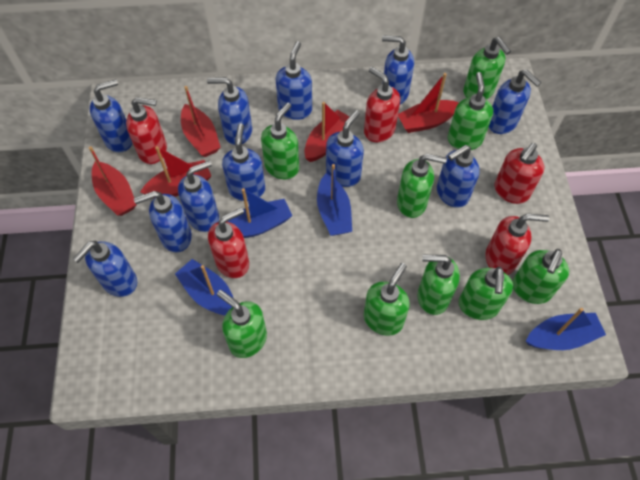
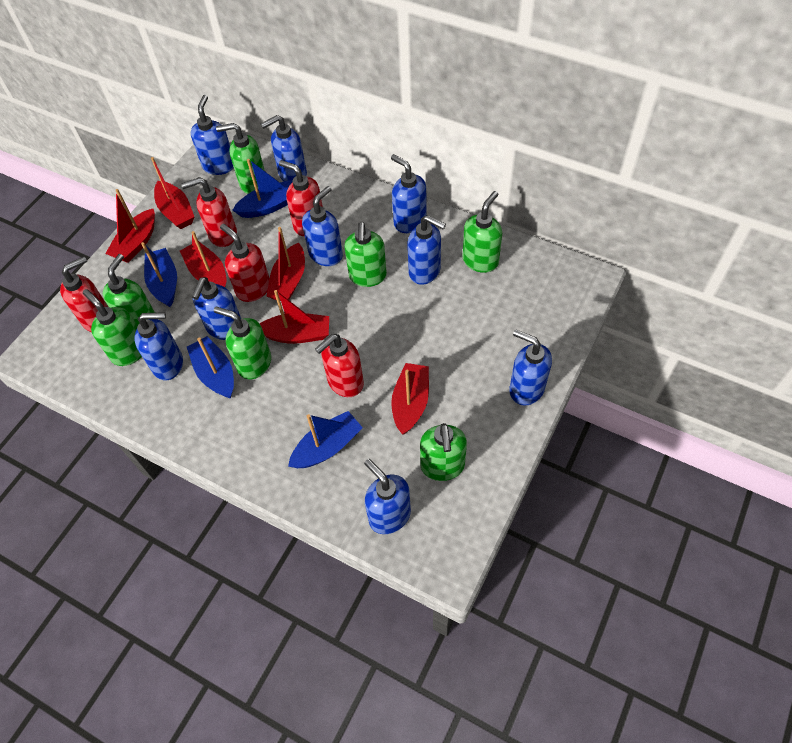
blue soap dispenser: [73,241,137,297] [90,79,132,152] [134,191,192,252] [178,160,219,232] [207,77,252,145] [222,123,265,201] [276,41,312,120] [326,110,364,187] [382,35,414,104] [437,145,480,208] [489,70,541,134] = 11 -> [134,312,183,380] [191,95,234,175] [192,277,241,340] [261,115,307,182] [302,186,343,266] [364,459,411,534] [391,154,427,233] [407,215,446,285] [509,330,552,406] = 9
green soap dispenser: [217,290,267,358] [261,102,299,179] [364,263,410,336] [397,154,447,218] [418,255,460,315] [448,72,493,150] [459,267,513,320] [463,37,511,100] [512,249,569,304] = 9 -> [83,289,142,366] [103,254,155,326] [214,307,271,379] [216,123,265,194] [344,222,387,287] [420,423,467,481] [462,191,502,273] = 7
red boat: [89,146,137,216] [140,146,211,198] [181,86,221,157] [305,102,350,162] [398,73,459,133] = 5 -> [105,189,155,263] [151,157,194,229] [180,231,226,287] [260,290,329,344] [267,227,305,301] [391,363,429,434] = 6

